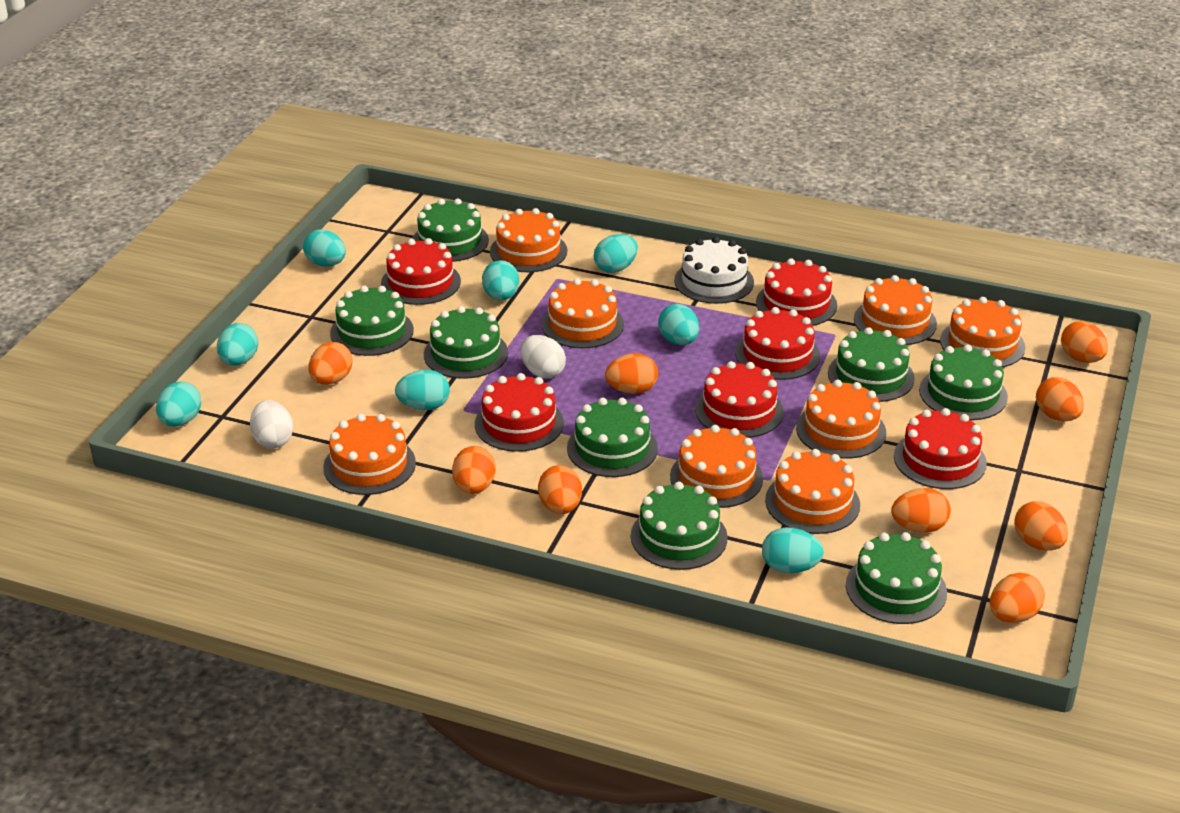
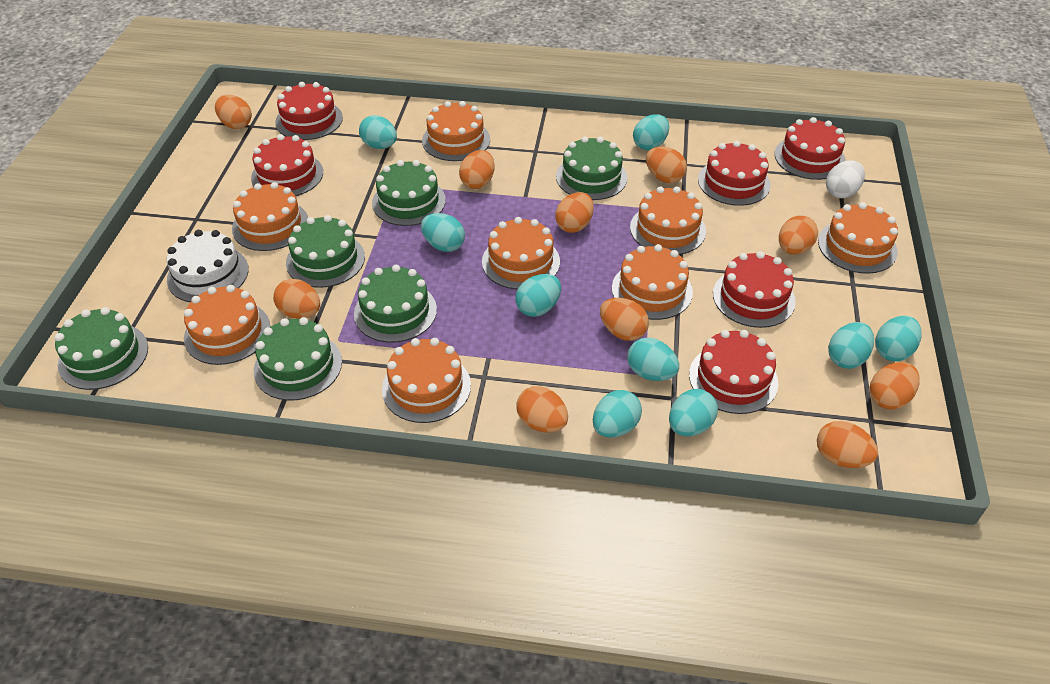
green cake: [330,286,414,356] [412,198,489,262] [424,306,508,379] [567,398,658,477] [631,482,728,570] [828,327,915,402] [846,532,947,624] [919,345,1008,420] = 8 -> [55,307,148,390] [254,317,342,401] [286,215,365,288] [354,265,437,343] [372,160,446,226] [556,136,627,200] = 6
orange egg: [308,342,352,385] [452,446,496,494] [538,465,582,514] [605,353,658,394] [891,488,951,533] [990,573,1045,623] [1014,501,1068,550] [1036,377,1084,421] [1061,321,1108,363] = 9 -> [215,95,252,129] [273,279,320,319] [459,150,495,189] [516,386,568,432] [555,192,594,233] [600,298,649,341] [646,147,687,183] [779,216,818,255] [817,421,878,468] [869,362,920,410] = 10
turquoise egg: [156,382,201,426] [217,323,258,366] [303,230,346,267] [395,370,450,410] [482,260,519,301] [594,234,638,273] [658,304,699,345] [762,527,824,573] = 8 -> [359,115,397,149] [421,213,465,252] [515,274,561,317] [593,390,642,438] [627,338,679,381] [633,114,669,150] [669,389,718,436] [828,322,874,369] [875,316,922,362] = 9
white egg: [250,400,293,448] [520,335,566,378] = 2 -> [826,160,865,198] = 1

